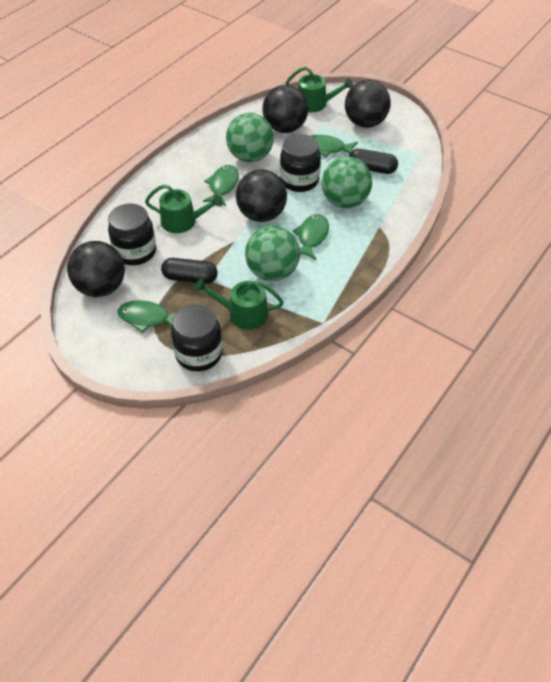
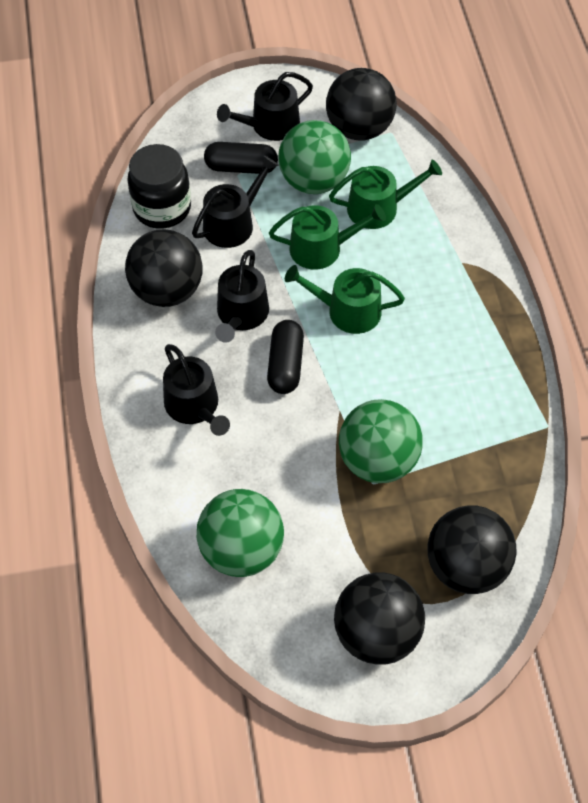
black jar: [108,204,156,265] [171,304,223,371] [280,134,321,192] = 3 -> [127,144,191,229] = 1
black watering can: none = 0 -> [163,344,230,436] [192,155,279,248] [215,250,269,343] [217,72,313,141] = 4
green fish: [117,300,177,333] [203,165,239,206] [292,214,329,260] [311,135,358,157] = 4 -> none = 0

